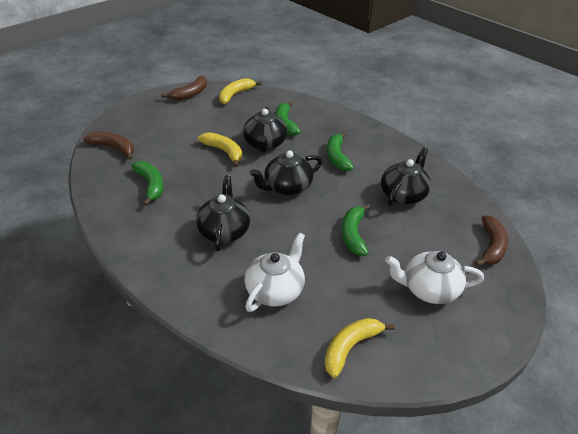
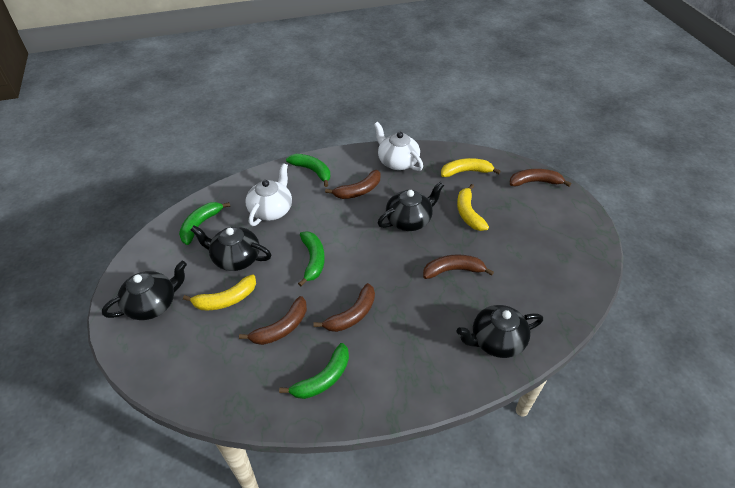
brown banana: [83,131,134,160] [161,76,207,101] [475,215,508,266] = 3 -> [239,296,307,345] [314,283,375,332] [325,170,381,199] [423,254,494,279] [509,169,571,187] = 5

